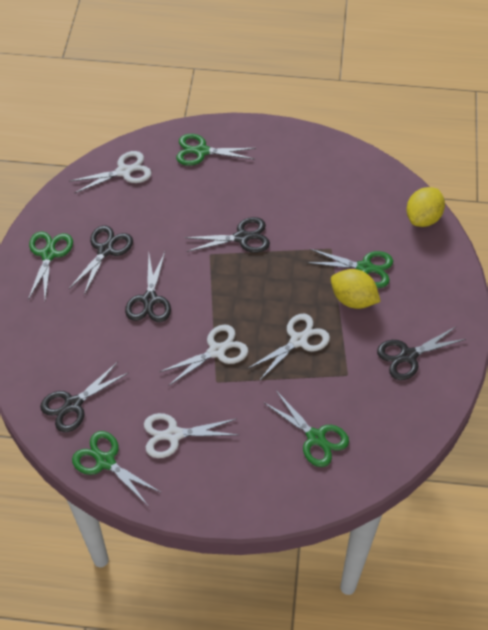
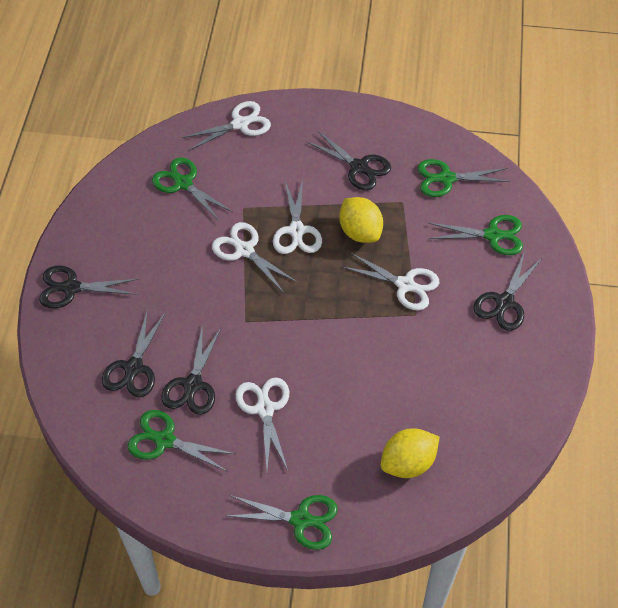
white scissors: [70,151,152,194] [144,413,238,458] [160,324,248,386] [247,314,330,381] = 4 -> [181,101,271,151] [212,222,298,293] [235,377,289,470] [273,180,322,254] [342,252,439,311] = 5

